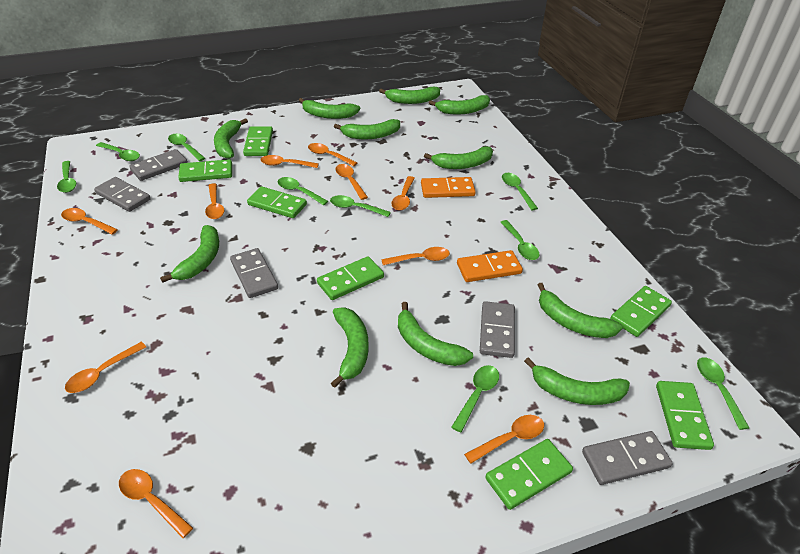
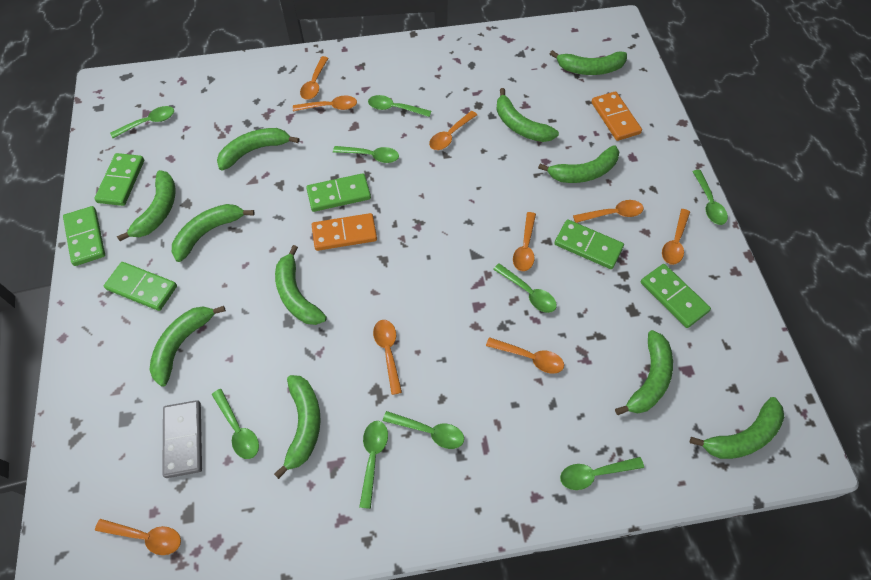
green domino: [178,159,232,182] [243,126,273,156] [247,186,307,218] [317,256,384,300] [485,439,573,510] [610,286,672,337] [656,381,714,450] = 7 -> [63,206,105,266] [94,153,144,206] [104,262,177,311] [306,173,371,212] [554,220,624,269] [641,264,711,328] = 6
grey domino: [94,177,150,212] [129,149,188,181] [230,248,278,298] [480,301,515,358] [582,431,673,485] = 5 -> [162,400,202,478] = 1
orange spoon: [61,208,118,235] [65,342,146,393] [119,469,193,538] [205,183,224,219] [260,155,319,168] [308,143,357,167] [335,164,368,200] [381,247,450,265] [391,176,415,211] [464,415,544,464] = 10 -> [95,519,181,555] [293,96,357,111] [300,56,329,100] [373,320,402,395] [429,111,477,150] [486,337,564,374] [513,212,536,271] [573,200,644,223] [662,209,690,265] = 9

